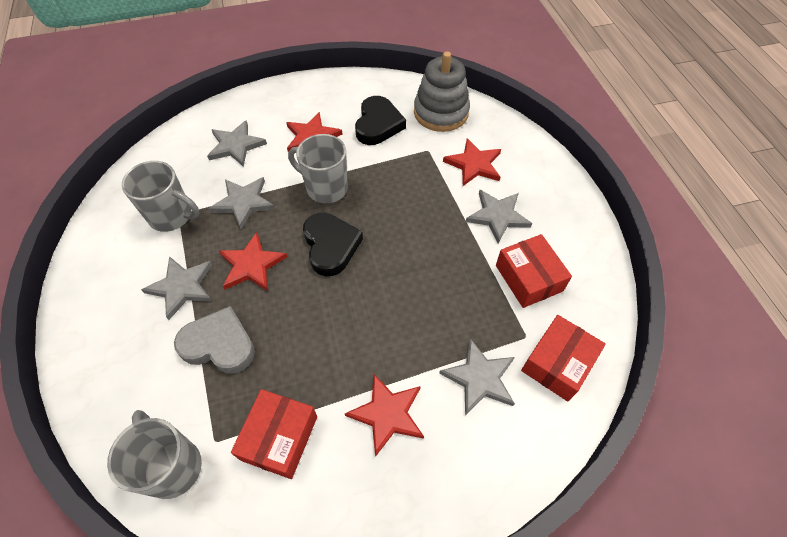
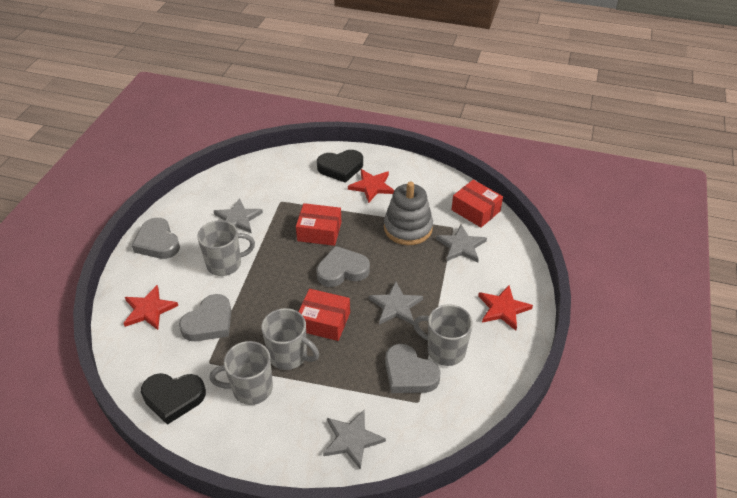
grey heart: [174,306,255,374] = 1 -> [132,218,180,259] [179,294,232,341] [316,246,370,287] [385,344,441,393] = 4
grey mug: [107,410,202,499] [122,161,200,232] [288,134,348,204] = 3 -> [197,220,255,276] [209,341,273,405] [261,308,319,370] [413,304,473,366] = 4
grey star: [141,256,212,320] [207,120,267,167] [209,177,275,229] [439,338,515,415] [466,190,532,243] = 5 -> [214,198,263,233] [323,409,386,470] [369,281,423,324] [436,225,487,263] = 4
red star: [219,232,287,291] [286,112,343,152] [345,374,424,457] [443,138,501,186] = 4 -> [123,285,178,330] [348,169,394,203] [478,285,533,330] = 3

